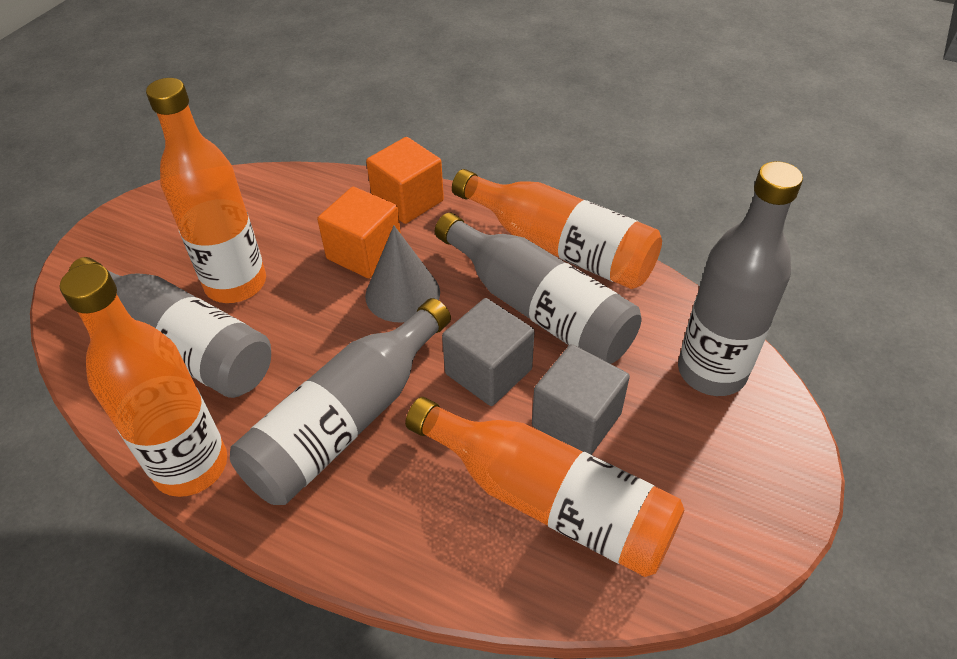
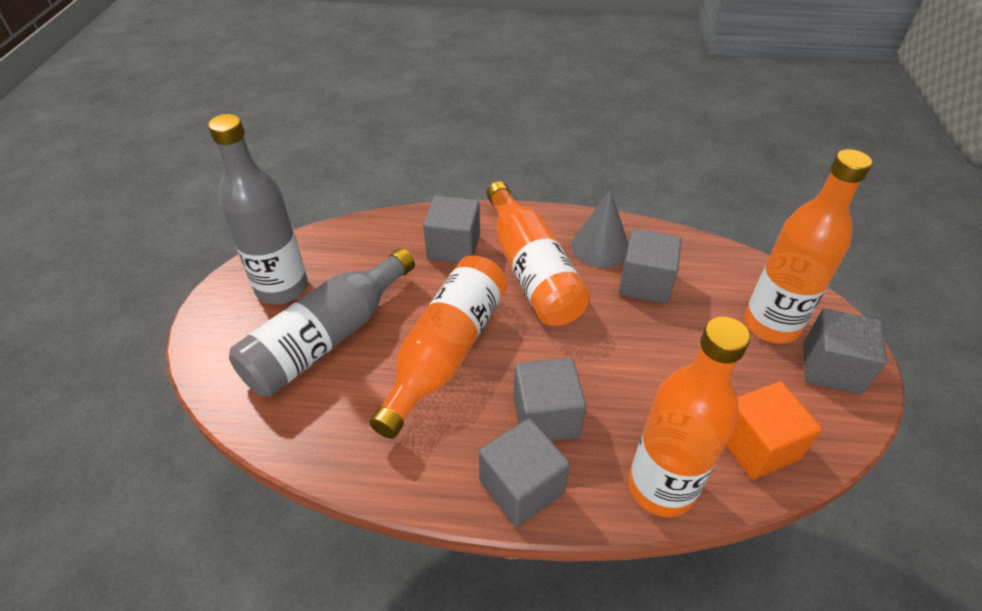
grey bottle: [68,257,271,398] [230,298,451,505] [435,213,641,364] [678,161,803,396] = 4 -> [208,114,308,304] [229,248,415,397] = 2
grey cube: [442,298,535,406] [532,344,630,455] = 2 -> [423,195,480,263] [479,418,570,527] [513,357,586,441] [619,229,681,304] [803,309,887,395] = 5
orange cube: [317,187,401,278] [366,137,444,224] = 2 -> [726,381,822,480] = 1

